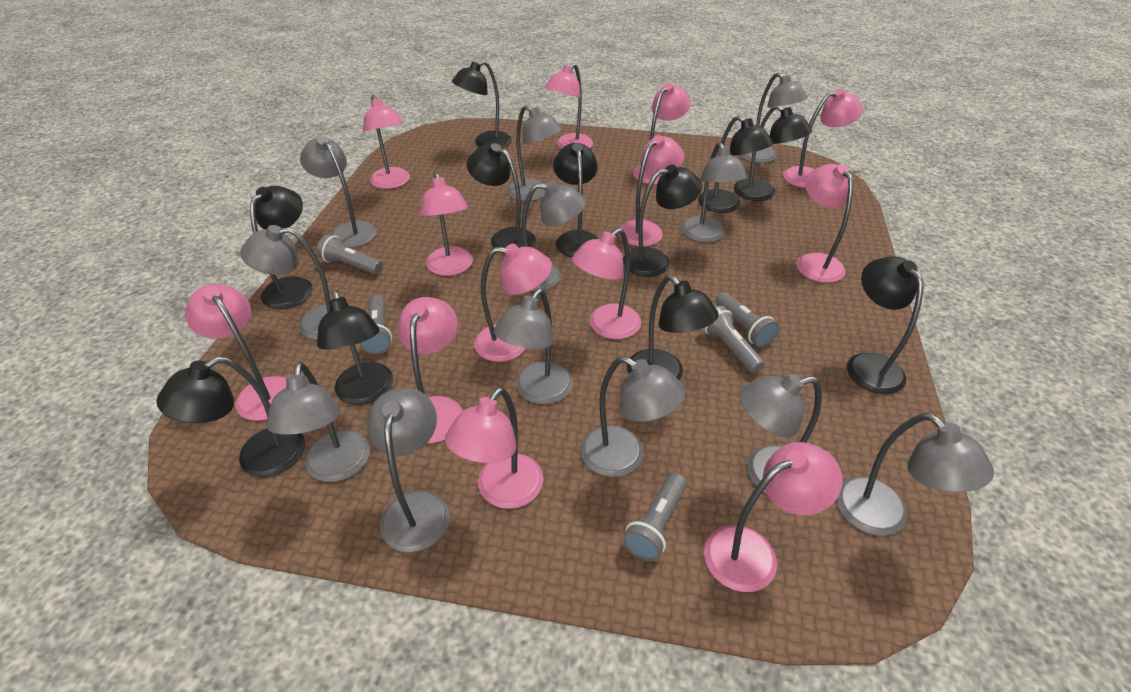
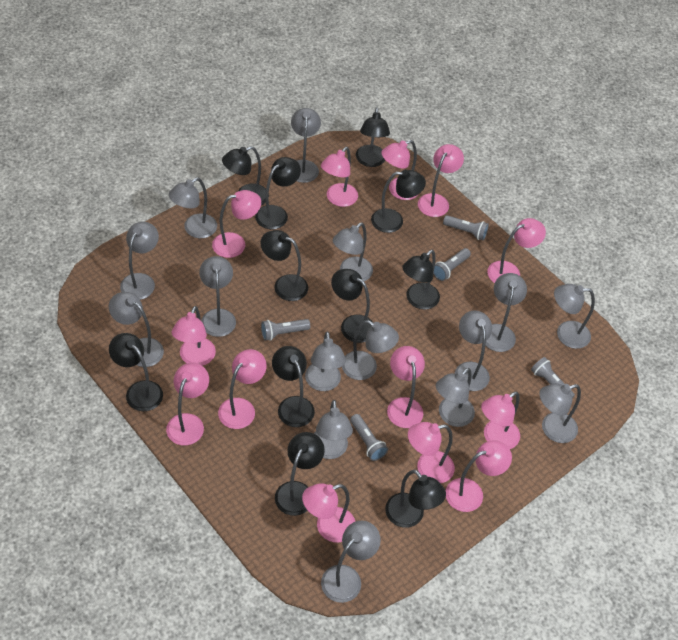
grey lamp: [240,225,330,340] [266,362,370,482] [300,136,377,248] [367,388,449,552] [494,289,573,404] [507,105,562,201] [521,181,586,291] [580,356,685,477] [681,142,748,242] [739,374,822,494] [740,73,808,163] [836,413,994,536] = 12 -> [109,292,164,367] [120,222,159,300] [169,177,217,238] [199,256,236,337] [291,108,321,183] [305,331,346,391] [314,400,353,459] [321,521,381,603] [333,223,373,281] [342,320,399,380] [436,368,475,427] [455,311,492,391] [485,273,527,352] [539,383,581,443] [554,284,595,349] = 15

